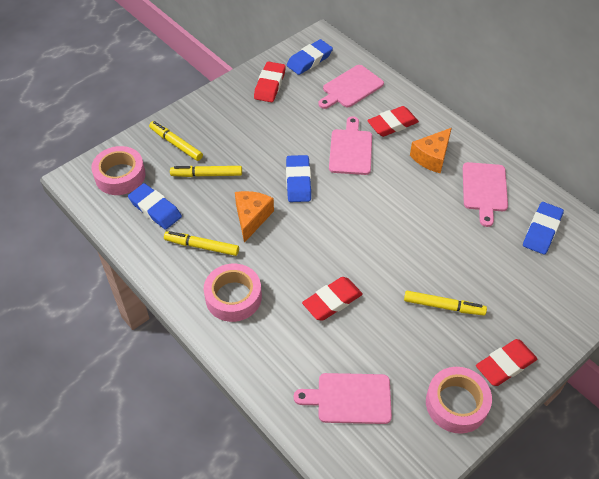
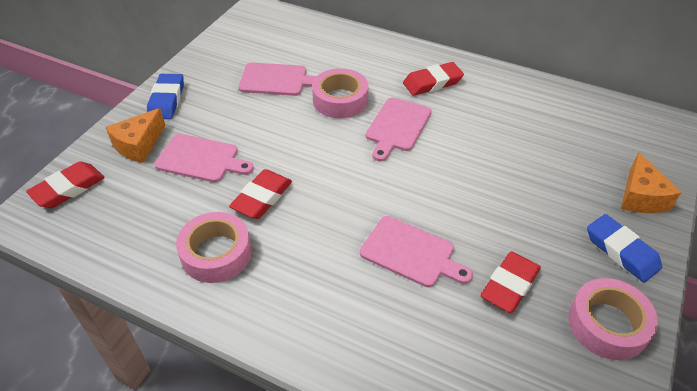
blue eraser: [128,183,182,230] [286,155,311,202] [287,39,333,75] [523,202,564,255] = 4 -> [147,74,184,119] [587,214,662,282] = 2
yellow marker: [149,121,203,161] [164,231,239,256] [170,166,242,177] [404,291,487,316] = 4 -> none = 0

